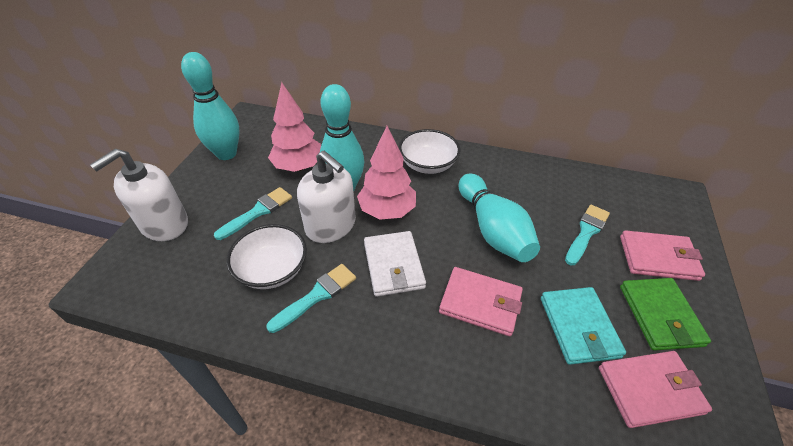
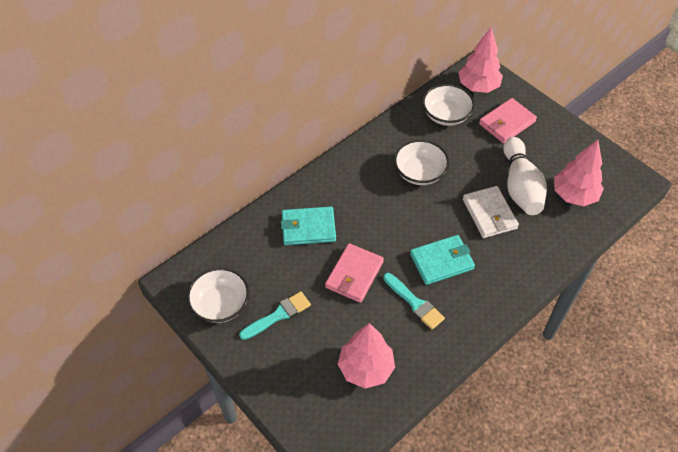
green wallet: [620,278,711,351] = 1 -> none = 0
pink tree: [268,82,321,172] [357,126,416,220] = 2 -> [338,323,395,389] [458,28,503,93] [554,140,604,206] = 3
pink wallet: [439,267,523,336] [599,351,712,428] [620,230,705,281] = 3 -> [325,243,384,303] [479,98,537,144] = 2
turquoise bowling pin: [181,52,240,160] [320,84,365,192] [459,174,540,262] = 3 -> none = 0
turquoise brush: [214,187,292,240] [266,264,356,333] [565,205,610,265] = 3 -> [239,291,311,340] [383,273,445,330] = 2
turquoise wallet: [541,287,626,365] = 1 -> [281,207,336,245] [410,235,475,285] = 2
white bowl: [226,224,307,289] [399,129,461,174] = 2 -> [187,268,249,323] [394,140,449,185] [422,84,475,126] = 3
white bowling pin: none = 0 -> [503,137,547,215] = 1
white soap dispenser: [90,149,188,241] [297,151,356,243] = 2 -> none = 0

